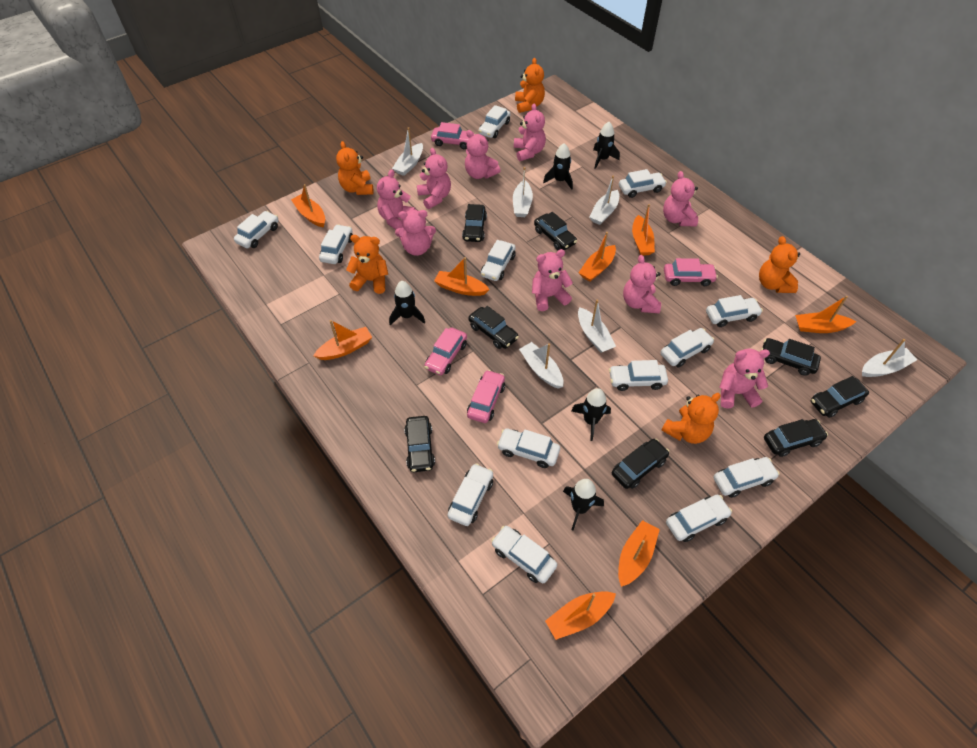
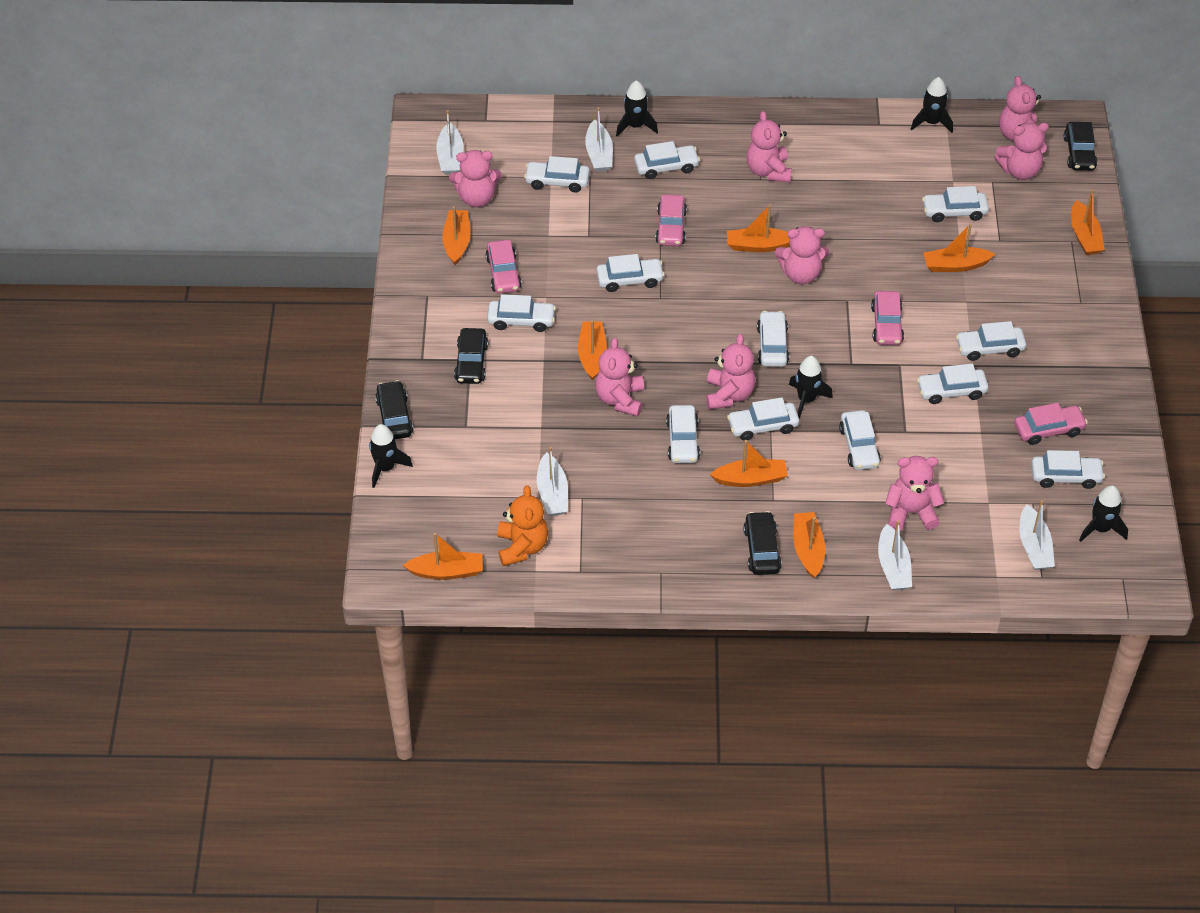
black car: [404,416,435,472] [462,204,487,242] [468,306,519,349] [534,212,577,250] [612,439,670,489] [761,338,821,376] [764,419,828,457] [811,376,869,418] = 8 -> [375,380,413,439] [454,328,488,384] [743,511,782,575] [1064,122,1098,171] = 4
orange teddy bear: [336,141,374,195] [346,235,388,294] [515,58,545,113] [661,393,720,444] [759,236,800,293] = 5 -> [497,485,548,566] = 1
pink teddy bear: [377,170,416,230] [395,210,436,256] [417,148,451,209] [465,130,500,179] [514,103,546,161] [532,249,573,311] [623,255,661,313] [663,171,698,227] [720,348,770,409] = 9 -> [449,150,502,207] [595,337,644,417] [706,334,756,410] [746,111,792,182] [775,226,829,284] [885,456,945,530] [994,123,1049,180] [999,76,1045,141] = 8
white boat: [392,127,423,176] [513,167,533,217] [519,342,563,389] [578,300,616,353] [589,176,619,225] [862,339,917,377] = 6 -> [436,110,463,175] [537,447,568,516] [585,107,613,172] [878,520,912,590] [1019,500,1055,570] = 5
white car: [234,211,279,248] [319,224,353,264] [448,463,493,526] [478,105,511,138] [481,240,516,281] [491,525,557,583] [497,428,560,468] [609,360,668,391] [619,169,667,198] [661,328,714,367] [666,495,732,542] [706,295,763,327] [714,457,780,498] = 13 -> [487,294,556,332] [524,156,590,193] [596,254,665,292] [634,141,700,179] [666,405,700,463] [727,397,799,441] [757,311,789,367] [839,410,881,470] [917,364,988,404] [922,186,989,222] [956,321,1026,361] [1031,450,1105,489] = 12

